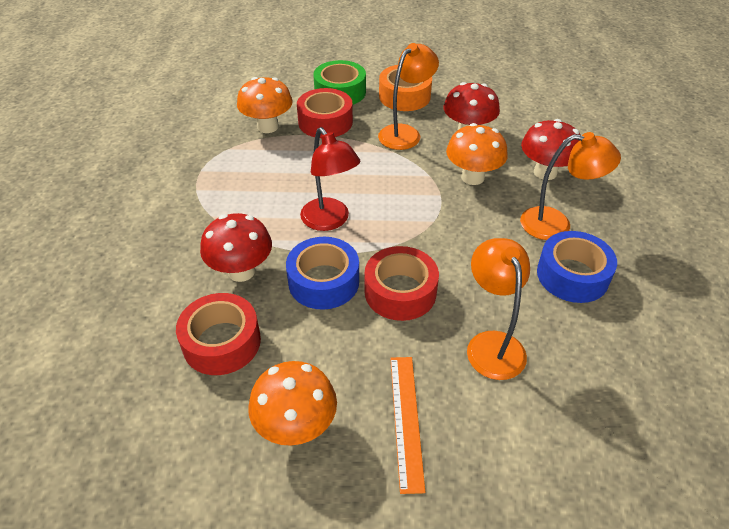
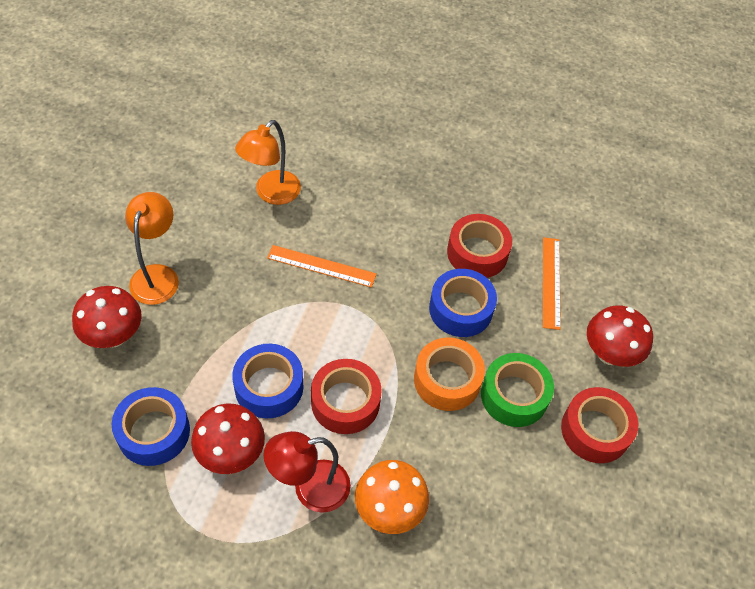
blue tape: [286,237,359,310] [537,231,617,303] = 2 -> [112,387,190,466] [232,344,303,418] [429,269,497,337] = 3
orange lamp: [378,43,439,150] [467,238,530,380] [520,132,621,240] = 3 -> [125,192,179,305] [235,120,301,205] = 2
orange mushroom: [237,77,293,133] [248,361,337,446] [446,123,508,185] = 3 -> [355,460,429,534] = 1
orange ruler: [390,357,426,494] = 1 -> [267,245,377,288] [543,237,561,330] = 2

